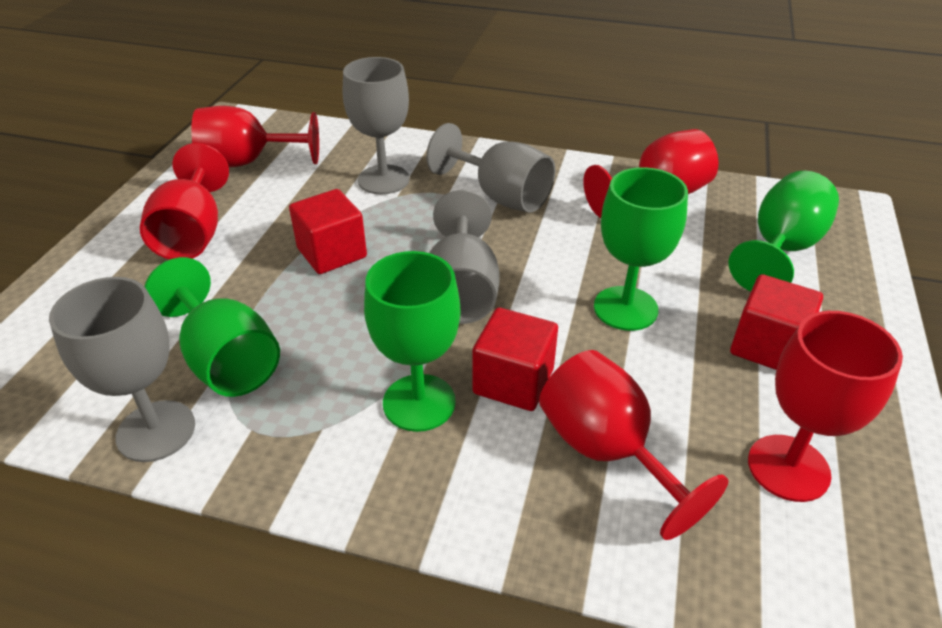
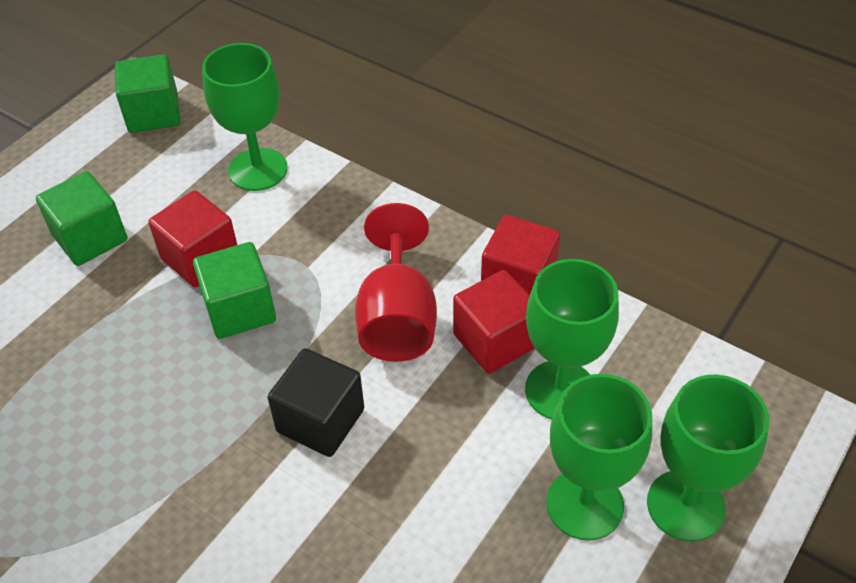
black cube: none = 0 -> [267,348,364,457] = 1
green cube: none = 0 -> [36,171,127,266] [115,55,180,133] [193,242,276,339] = 3
grey goblet: [49,277,195,462] [343,57,410,194] [426,123,555,213] [429,190,500,324] = 4 -> none = 0
red goblet: [140,143,229,259] [191,106,319,167] [539,350,729,540] [583,129,718,218] [748,311,903,502] = 5 -> [355,203,437,362] = 1

